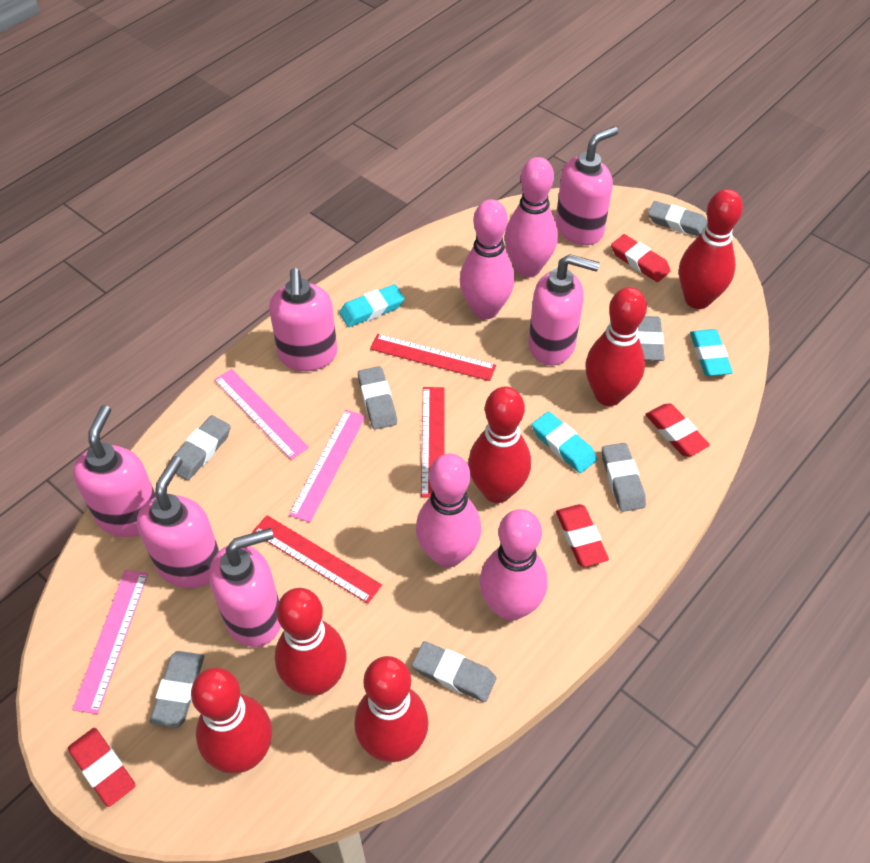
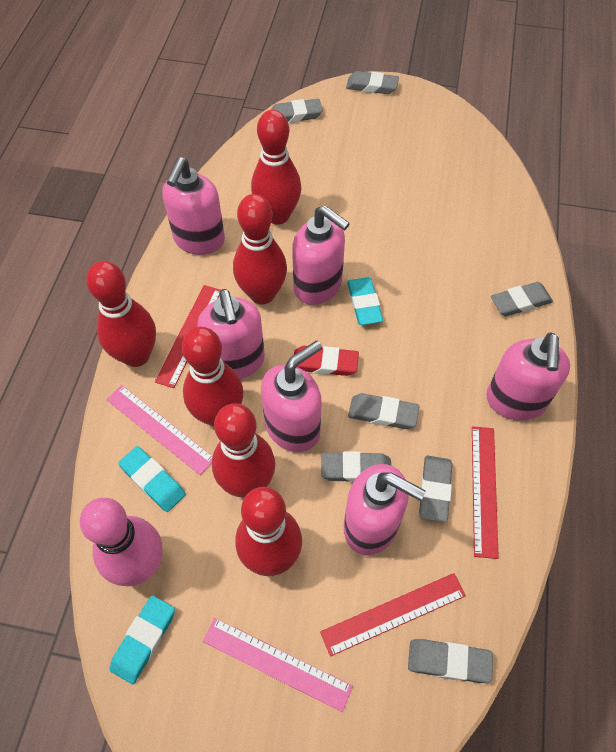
pink bowling pin: [416,453,481,568] [460,199,515,320] [480,509,547,621] [505,157,558,277] = 4 -> [80,498,163,586] = 1
pink ruler: [72,570,148,714] [214,369,309,460] [289,410,366,522] = 3 -> [106,385,213,475] [203,618,353,712] = 2
red eraser: [68,728,135,807] [556,504,609,567] [611,234,671,282] [645,403,710,456] = 4 -> [294,346,359,376] = 1

